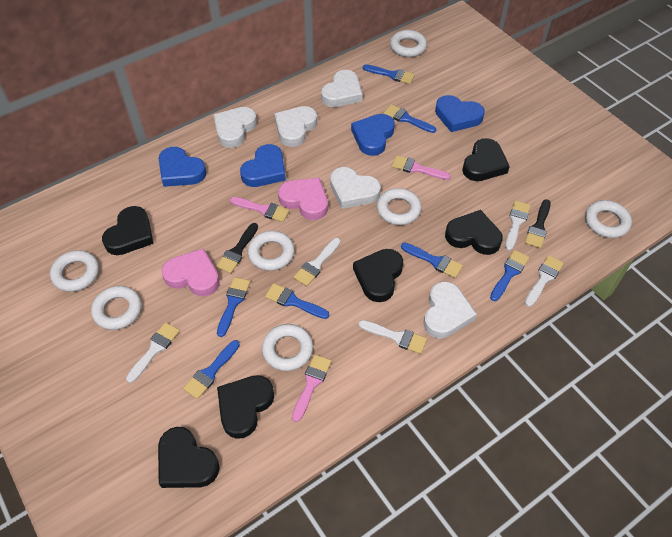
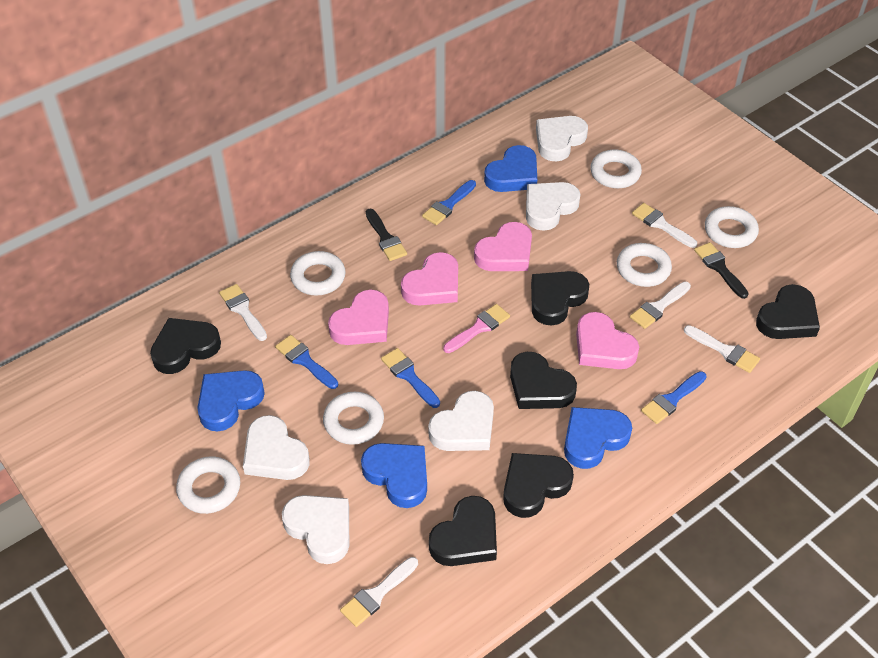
blue brush: [183,340,240,399] [217,277,250,337] [265,283,329,319] [363,64,415,84] [384,104,436,133] [401,243,463,278] [490,250,530,301] = 7 -> [275,335,338,389] [381,348,440,408] [422,180,476,225] [641,371,707,424] = 4
pink brush: [230,197,290,222] [292,354,332,422] [392,155,451,180] = 3 -> [443,304,510,353] = 1
pink heart: [162,248,220,296] [278,178,328,220] = 2 -> [328,290,389,345] [401,252,458,306] [474,222,532,271] [576,312,639,369] = 4
white ring: [50,250,99,292] [91,286,141,330] [248,231,295,271] [262,324,313,371] [377,188,421,225] [390,30,427,57] [585,200,632,238] = 7 -> [176,456,240,514] [290,251,346,296] [323,392,384,445] [590,150,642,188] [617,243,672,287] [705,206,759,248] = 6

